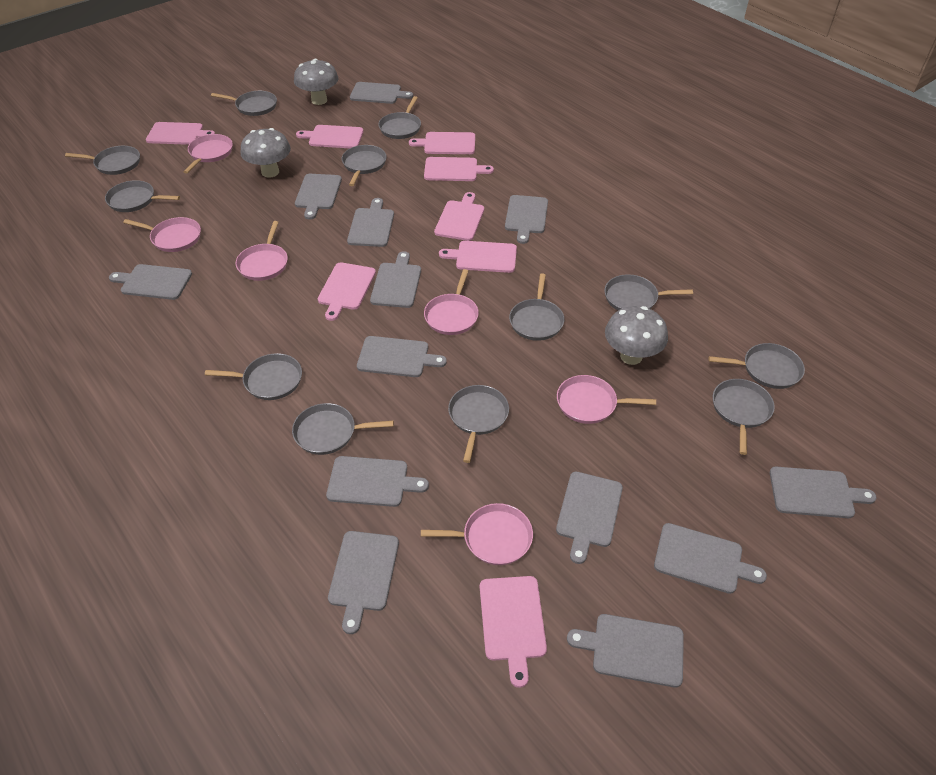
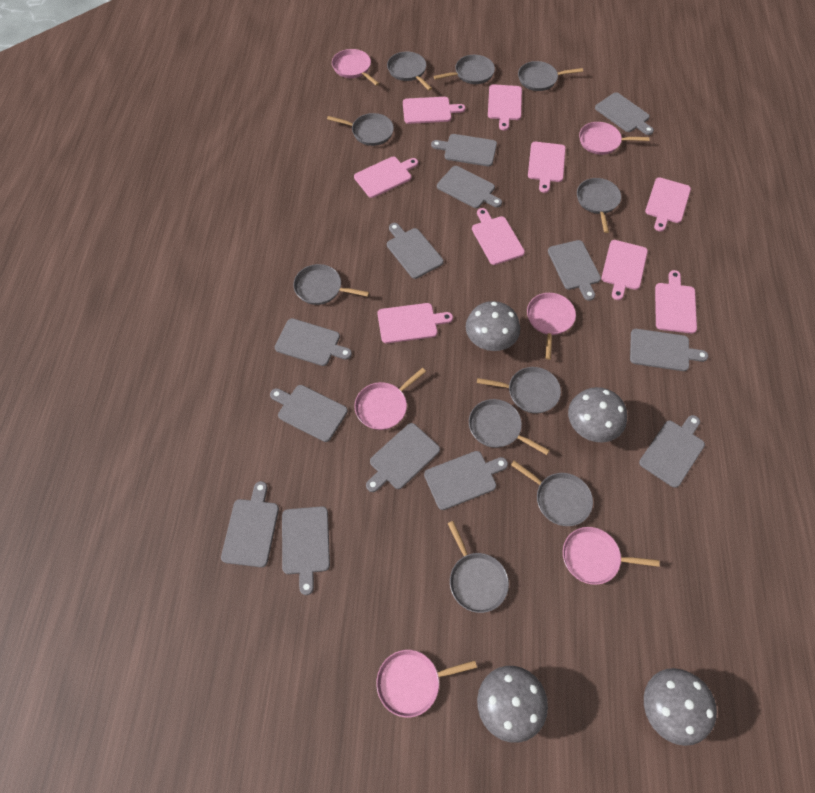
grey mushroom: [241,128,291,178] [294,59,338,105] [605,306,668,365] = 3 -> [466,301,520,351] [477,666,548,743] [568,387,627,442] [644,668,717,746] = 4
grey pan: [65,146,140,175] [105,180,180,212] [205,353,302,400] [211,91,277,116] [292,403,394,455] [342,145,387,186] [378,96,421,139] [448,385,509,463] [509,273,564,341] [604,274,693,310] [709,343,805,389] [713,379,775,455] = 12 -> [293,264,369,305] [327,113,394,146] [387,51,432,91] [434,55,495,84] [447,521,509,613] [469,399,550,455] [477,367,561,413] [511,461,593,526] [518,61,583,91] [577,178,621,233] = 10
pink cutting board: [146,122,215,145] [296,125,363,148] [318,262,376,321] [409,132,475,154] [424,157,494,181] [434,192,484,241] [439,241,517,273] [480,576,547,688] = 8 -> [354,157,418,198] [377,303,453,343] [403,97,466,124] [472,208,525,265] [488,84,522,130] [528,142,566,193] [602,240,648,300] [645,177,691,232] [655,270,697,334] = 9

